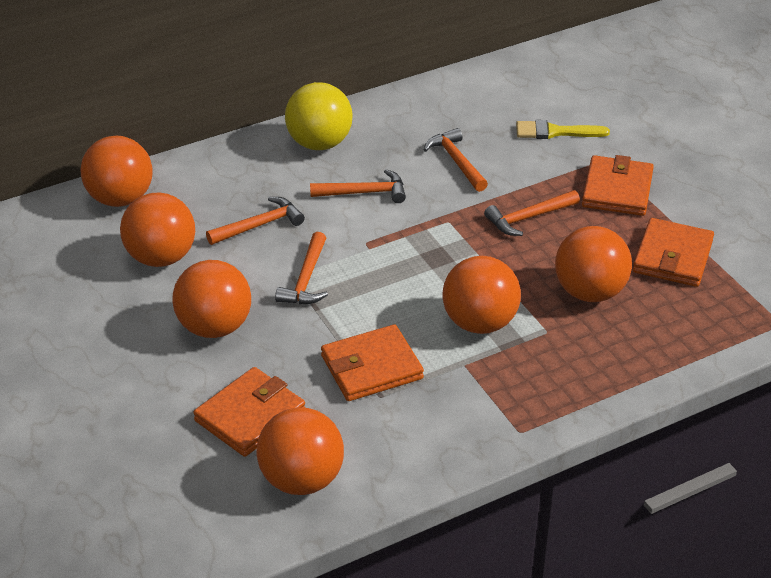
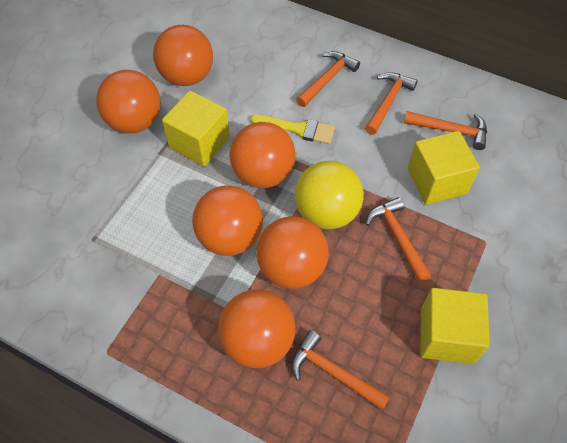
orange wallet: [193,367,305,457] [321,324,424,401] [582,155,654,216] [633,218,714,287] = 4 -> none = 0
yellow cube: none = 0 -> [162,90,230,167] [408,131,480,205] [420,288,490,364] = 3

